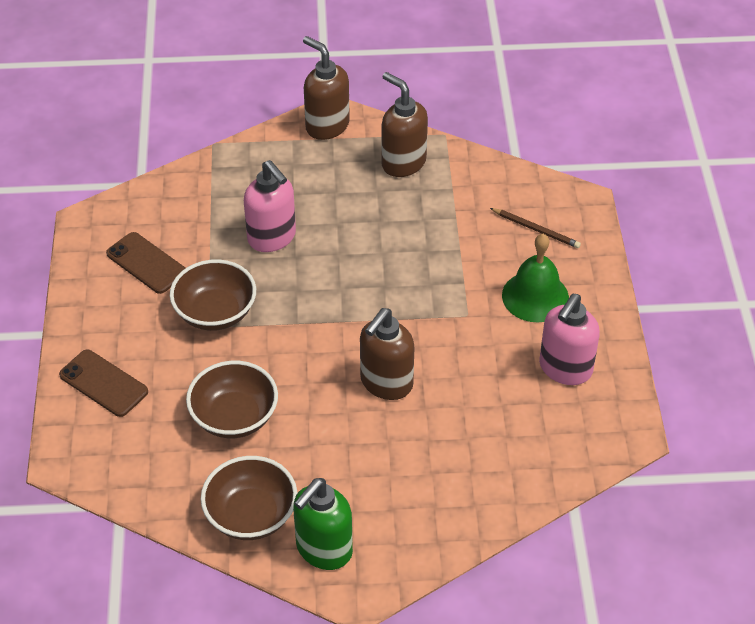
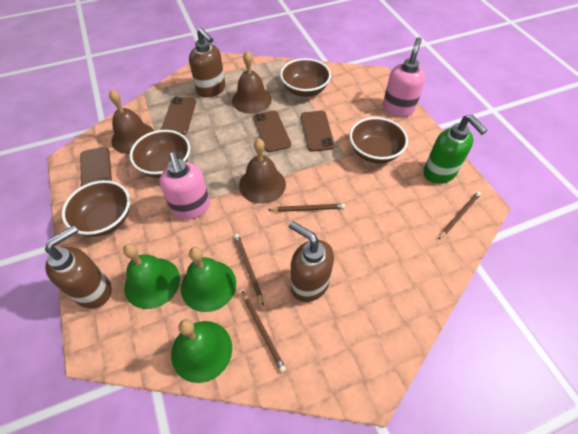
brown bell: none = 0 -> [109,89,154,154] [232,51,272,114] [239,138,286,204] = 3
brown bowl: [170,259,256,331] [186,361,278,438] [201,456,297,540] = 3 -> [62,180,130,237] [130,130,190,178] [280,58,331,97] [349,117,408,164] = 4
brown pencil: [490,208,581,248] = 1 -> [234,234,264,306] [242,291,286,372] [268,204,345,212] [438,192,481,240] = 4
brown phone: [59,350,148,417] [106,232,185,294] = 2 -> [80,147,112,187] [161,97,196,135] [253,111,291,152] [301,111,335,152] = 4
green bell: [502,234,569,322] = 1 -> [123,244,180,309] [171,319,232,383] [181,247,236,312] = 3

